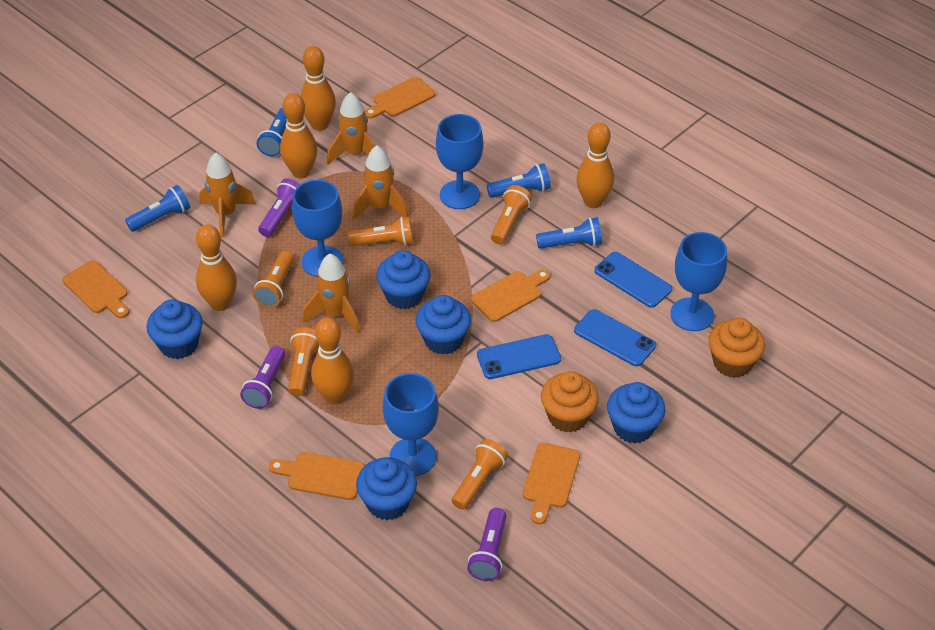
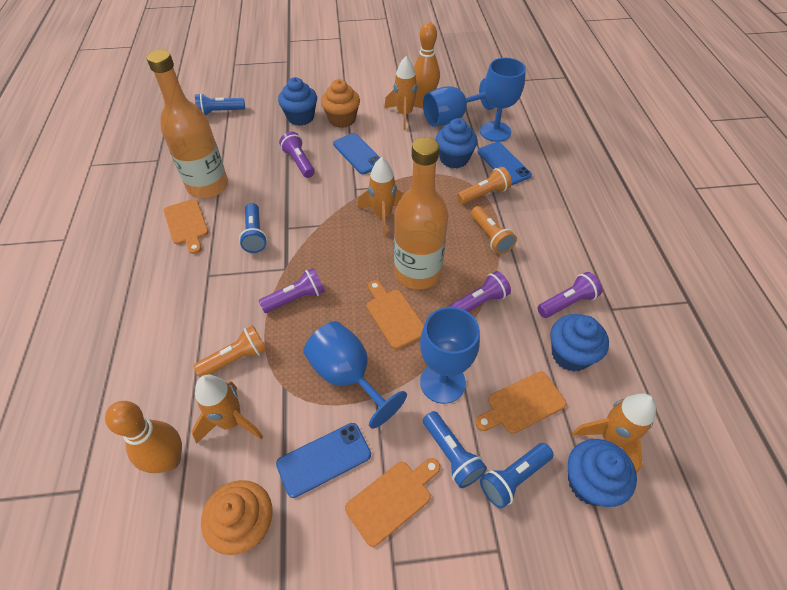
blue cupcake: [147,299,203,359] [356,457,417,520] [376,250,430,309] [416,295,471,355] [607,382,666,443] = 5 -> [278,77,317,126] [435,118,478,168] [551,314,609,371] [568,439,637,507] = 4
orange bottle: none = 0 -> [146,50,228,198] [394,137,448,290] = 2
orange bowling pin: [196,224,237,311] [280,93,317,179] [300,46,336,131] [311,318,354,405] [576,123,614,208] = 5 -> [105,401,182,473] [414,22,440,96] = 2
orange cutting board: [62,260,129,318] [269,452,365,500] [365,77,435,119] [471,270,550,322] [523,443,580,524] = 5 -> [164,199,209,254] [345,458,440,547] [366,280,424,349] [475,372,566,434] = 4
orange flashlight: [253,251,294,308] [288,327,319,396] [348,217,413,246] [452,439,508,510] [491,185,532,244] = 5 -> [193,325,267,377] [457,167,512,204] [471,206,517,254] = 3
purple flashlight: [240,346,285,409] [258,179,300,237] [467,508,507,581] = 3 -> [259,268,325,313] [279,132,315,178] [448,271,511,312] [537,272,602,318] = 4

